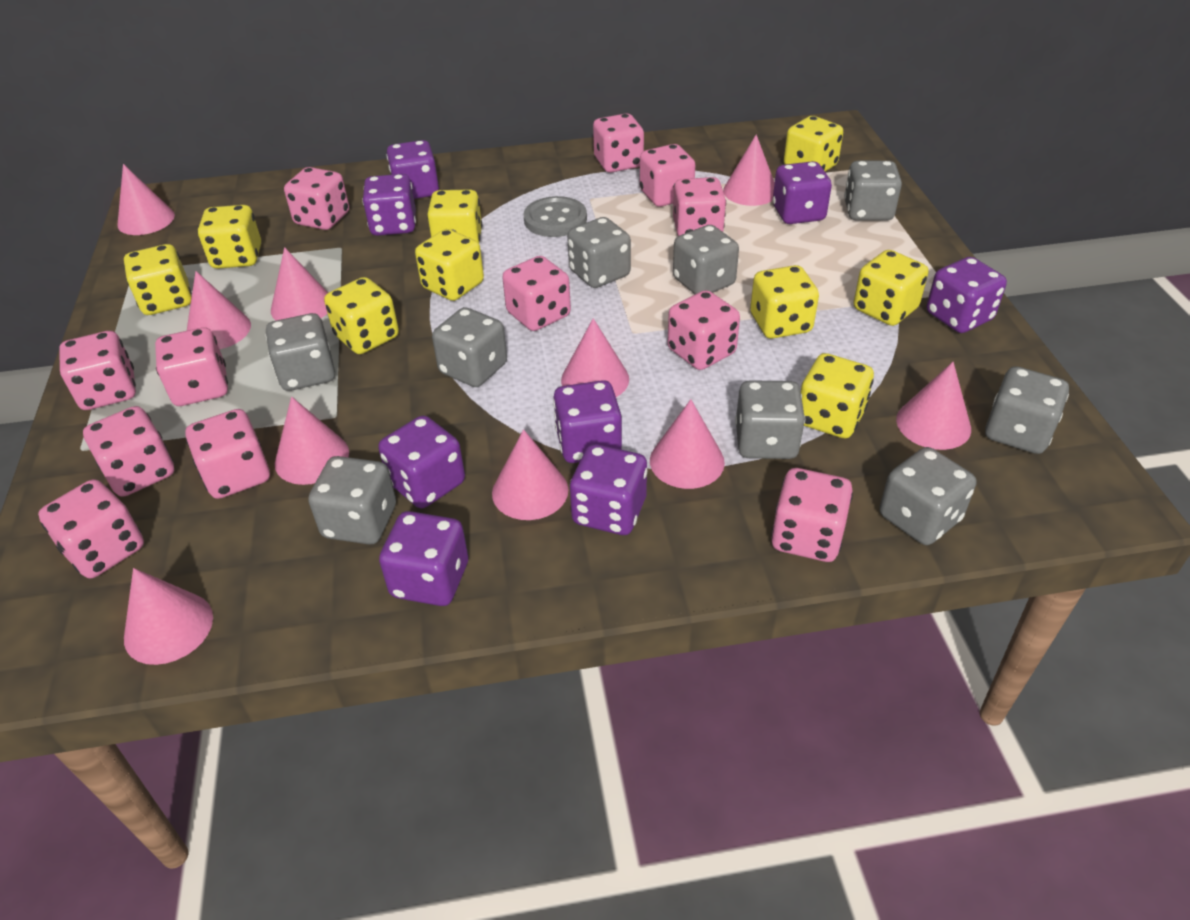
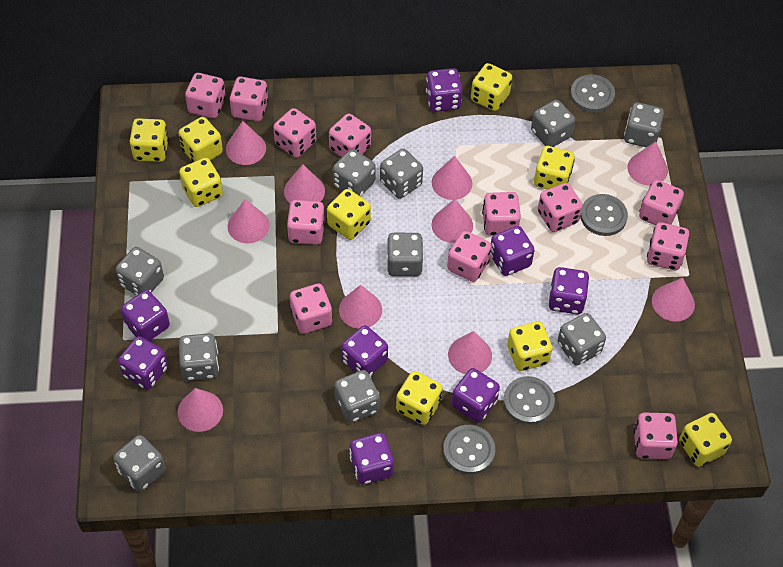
grey button: [523,196,587,237] = 1 -> [443,425,495,475] [503,376,555,425] [570,74,615,113] [580,194,628,236] = 4
grey dice: [265,313,335,391] [308,456,396,545] [432,307,507,387] [567,217,631,288] [673,225,739,294] [735,380,805,459] [844,161,902,221] [879,447,976,545] [985,366,1069,454] = 9 -> [113,435,166,491] [116,247,164,296] [179,333,219,381] [333,149,376,197] [335,370,380,423] [380,148,423,199] [387,233,424,276] [531,100,575,147] [557,313,606,366] [624,102,664,148] = 10

